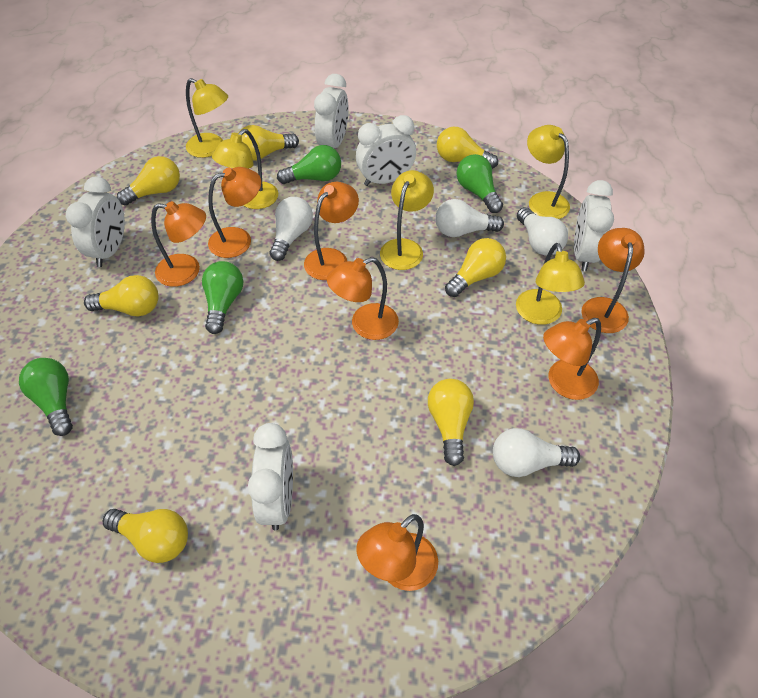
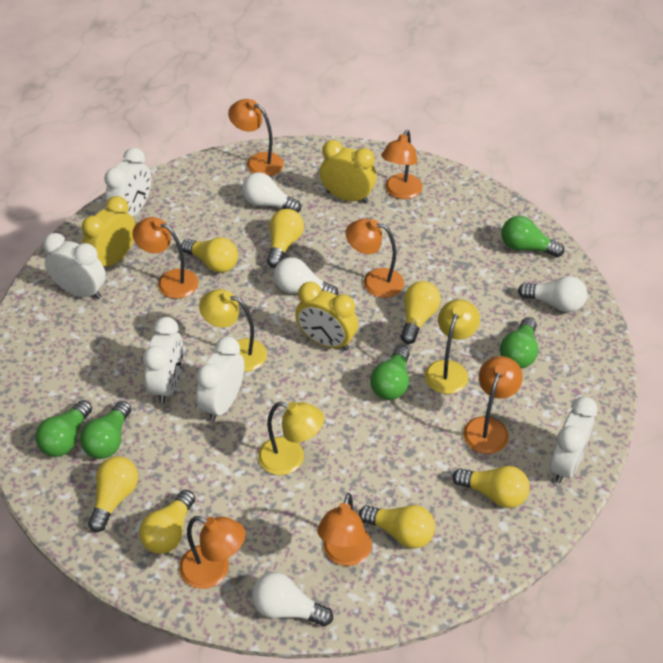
green light bulb: [19,358,73,436] [202,261,243,334] [277,145,341,184] [456,154,503,213] = 4 -> [35,400,92,457] [80,401,131,459] [370,346,410,400] [500,317,538,369] [501,216,564,257] = 5
yellow clock: none = 0 -> [82,196,135,267] [295,282,358,351] [320,140,376,203] = 3
yellow lamp: [186,78,228,158] [212,129,278,209] [380,170,434,270] [516,243,585,325] [527,125,570,219] = 5 -> [199,289,267,372] [258,402,324,475] [425,299,480,394] = 3

